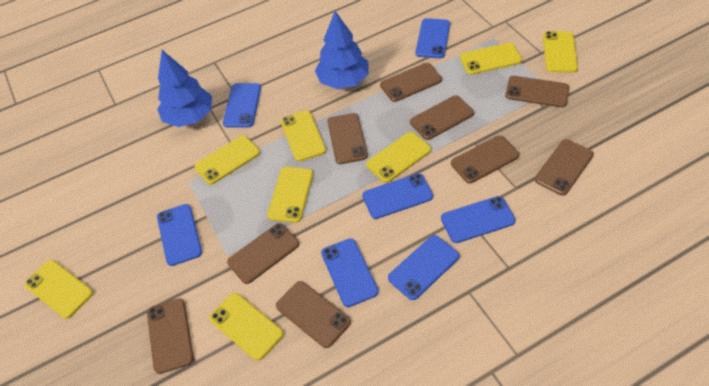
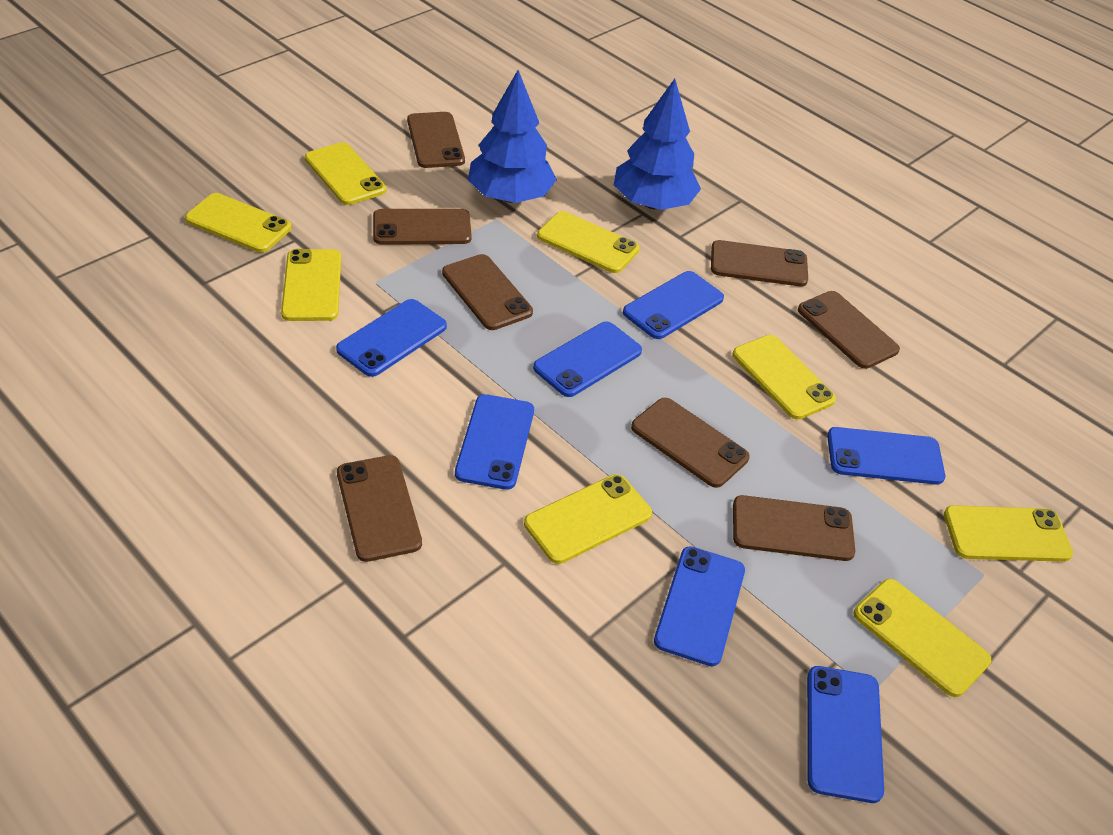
brown phone: [147,298,194,374] [227,223,299,284] [276,281,351,348] [327,113,368,164] [380,63,442,102] [410,95,474,140] [451,135,519,183] [505,76,569,107] [535,139,594,195] = 9 -> [337,455,422,562] [373,209,472,245] [407,112,465,168] [442,254,533,330] [631,398,750,488] [711,240,808,286] [733,495,855,561] [798,291,900,369] = 8

